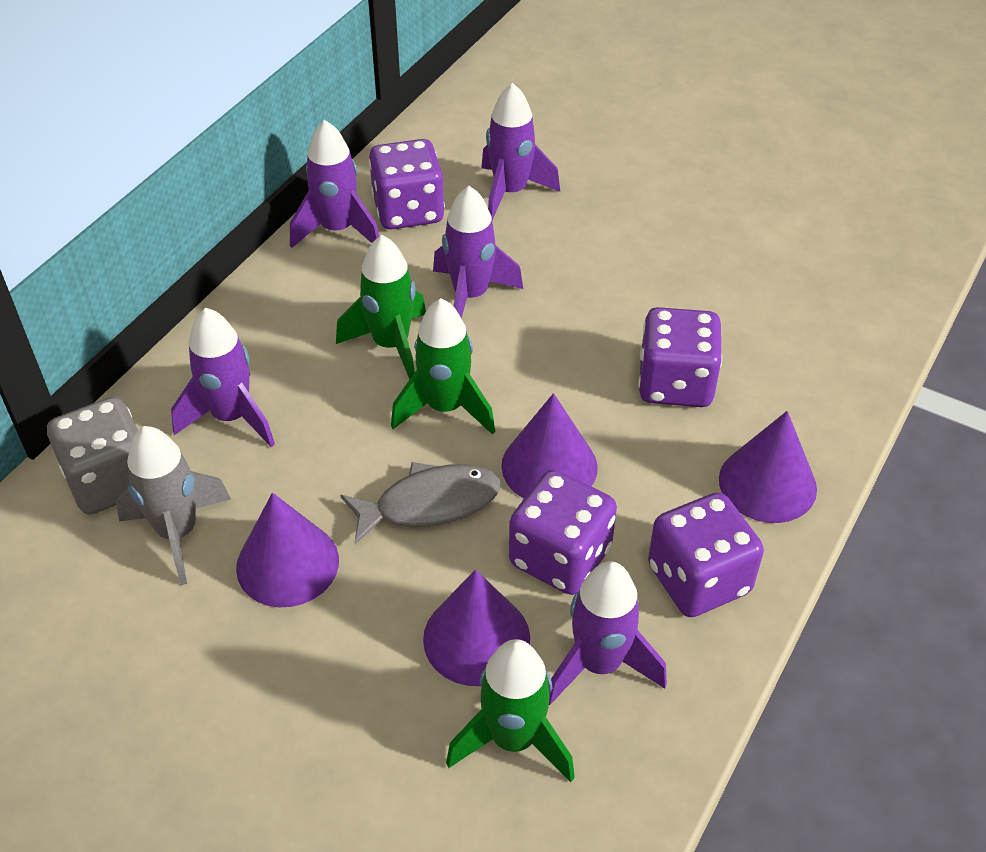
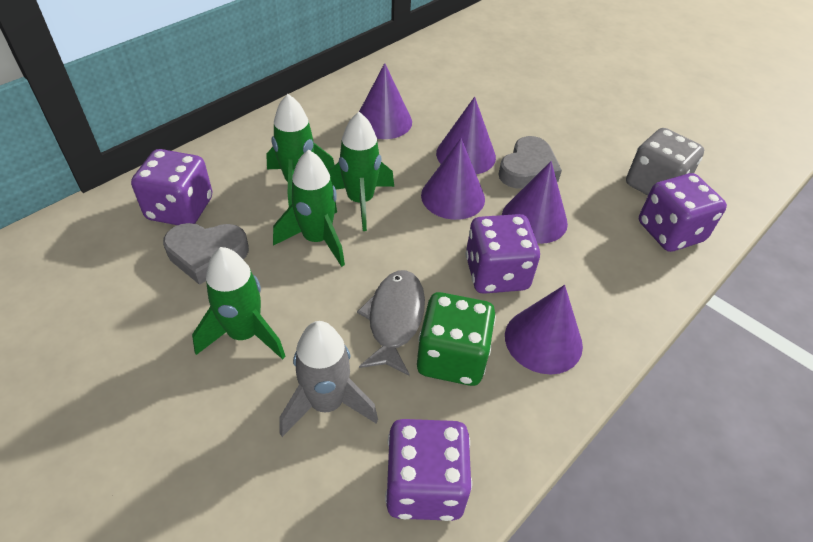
green dice: none = 0 -> [417,292,496,386] = 1
green rocket: [336,235,426,379] [391,298,495,435] [446,639,575,782] = 3 -> [192,247,286,359] [266,94,335,207] [273,150,345,267] [328,112,394,231] = 4
grey heart: none = 0 -> [163,223,249,285] [498,136,562,188] = 2
purple cone: [236,493,339,607] [423,570,530,686] [501,393,598,498] [719,411,817,523] = 4 -> [359,63,412,139] [421,138,485,220] [436,97,496,174] [502,161,568,244] [505,285,583,375] = 5
purple rocket: [171,308,275,447] [290,120,379,248] [433,186,523,319] [481,83,560,220] [549,561,667,705] = 5 -> none = 0

